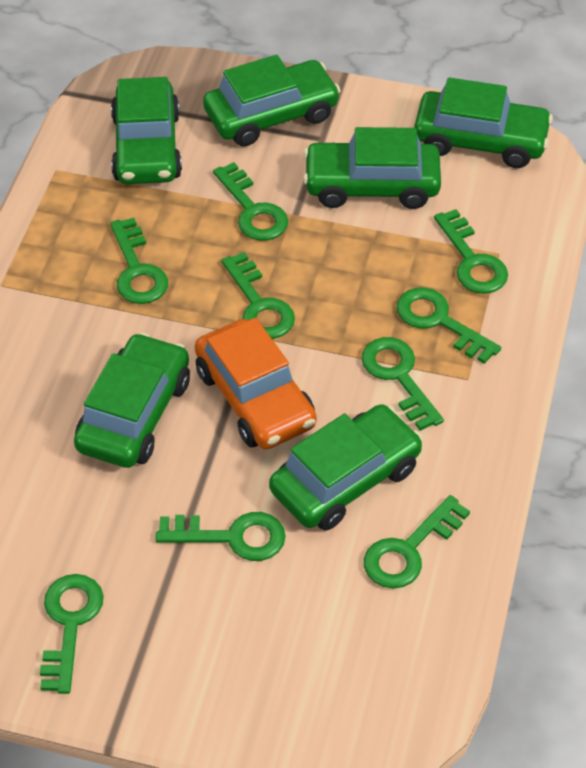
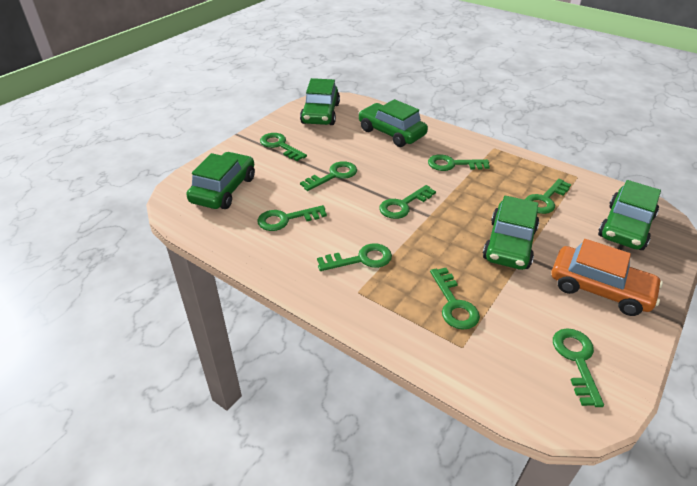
green car: [74,333,190,468] [111,77,182,184] [203,55,341,147] [269,404,423,531] [303,127,441,209] [414,77,553,168] = 6 -> [186,152,255,209] [300,78,340,125] [358,99,428,147] [483,196,539,270] [598,180,661,250] = 5

